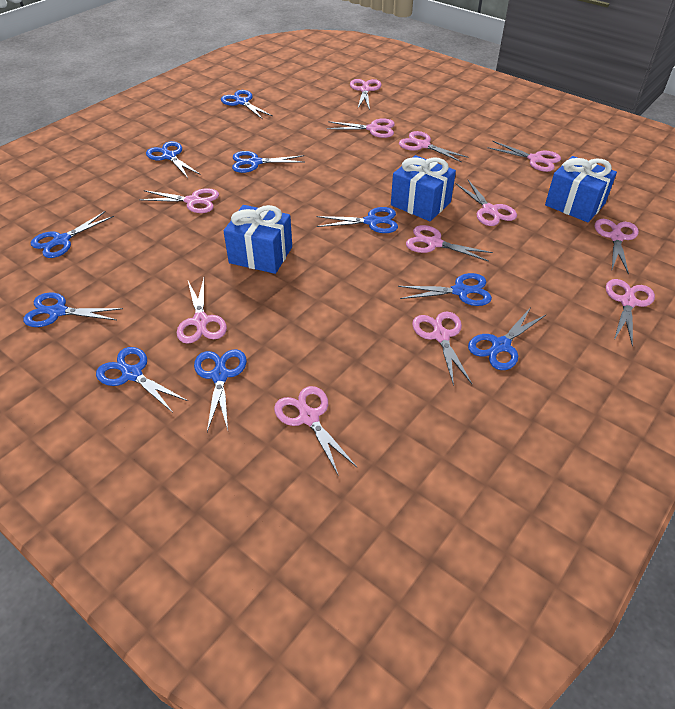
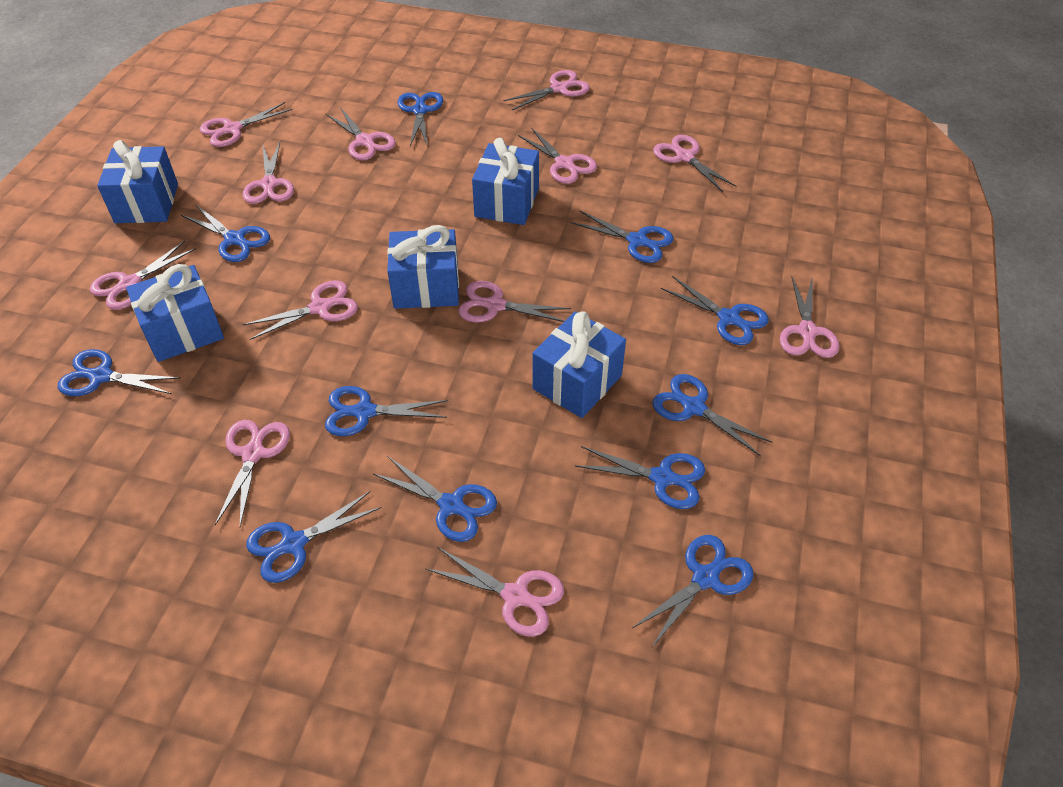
blue gift: [224,205,292,274] [391,155,456,221] [545,156,617,222] = 3 -> [97,140,178,223] [126,264,224,362] [387,225,459,309] [472,138,539,225] [533,311,626,418] = 5
blue scissors: [23,293,123,327] [31,211,114,258] [96,347,188,413] [146,141,200,178] [194,349,247,432] [221,90,273,119] [232,151,304,173] [316,207,398,233] [398,273,492,306] [468,307,547,370] = 10 -> [58,349,181,396] [181,204,270,262] [246,491,382,583] [325,386,448,436] [373,456,497,542] [397,92,443,147] [571,210,673,263] [575,446,705,509] [632,535,753,647] [652,374,772,456] [661,276,769,345] = 11

